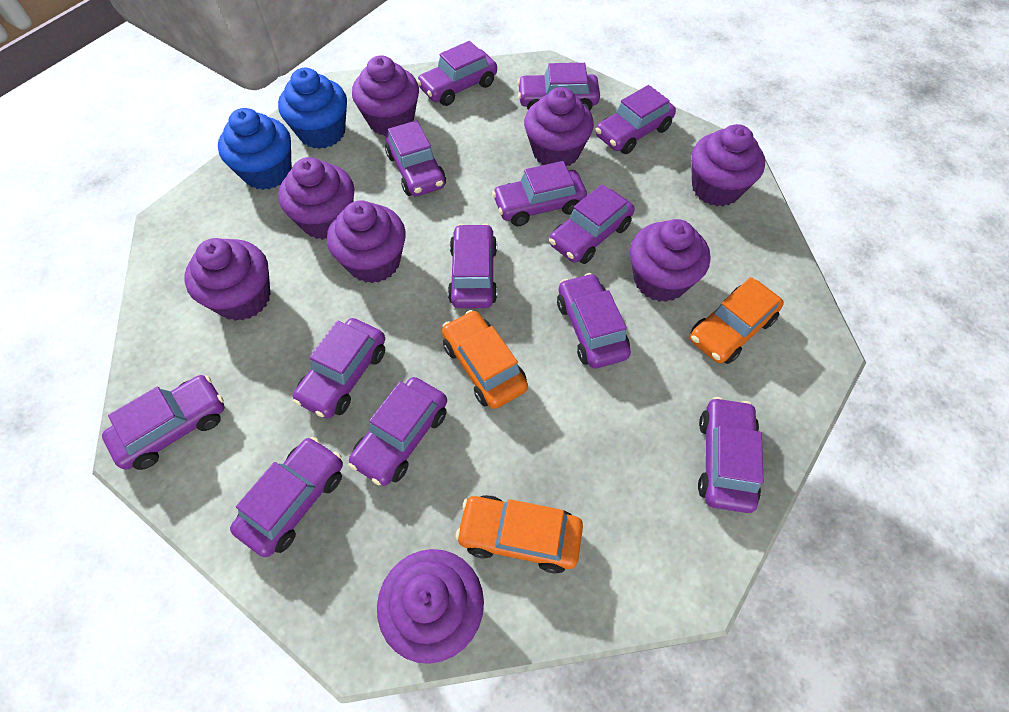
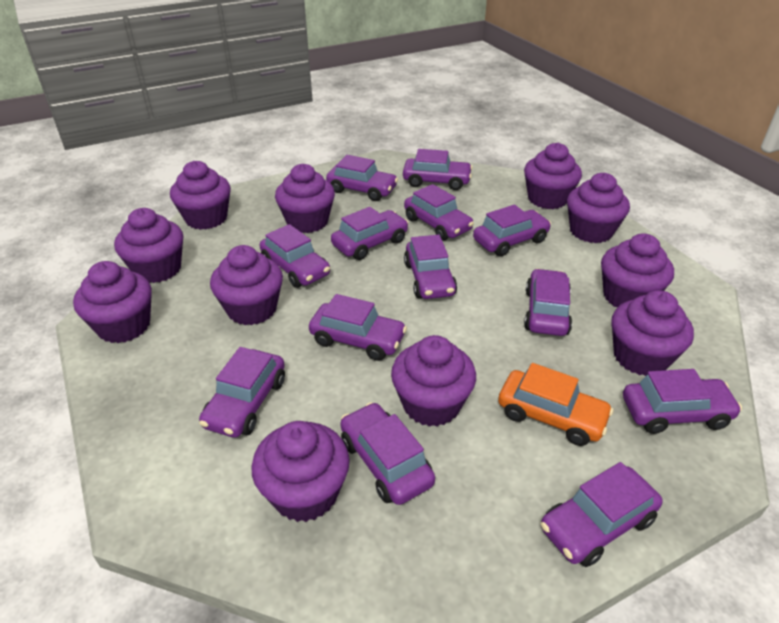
blue cupcake: [218,108,291,190] [278,68,347,149] = 2 -> none = 0
orange car: [442,310,528,409] [455,495,583,574] [690,277,784,364] = 3 -> [498,363,613,446] = 1
purple cupcake: [184,238,270,321] [278,157,354,240] [327,200,406,283] [352,55,419,136] [377,549,484,664] [524,87,594,166] [630,219,710,302] [691,124,765,206] = 8 -> [73,261,152,343] [114,208,183,283] [170,161,231,230] [210,245,283,325] [251,421,350,522] [275,164,335,233] [391,335,476,427] [524,143,582,209] [567,173,630,243] [601,233,674,308] [611,290,694,376] = 11

